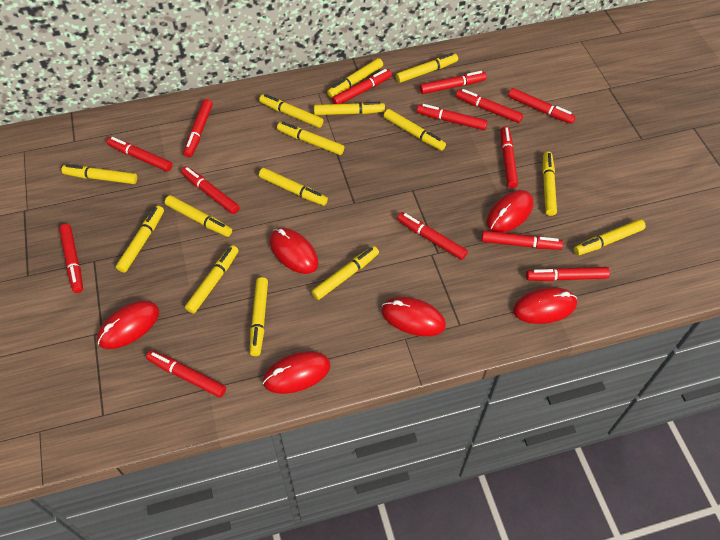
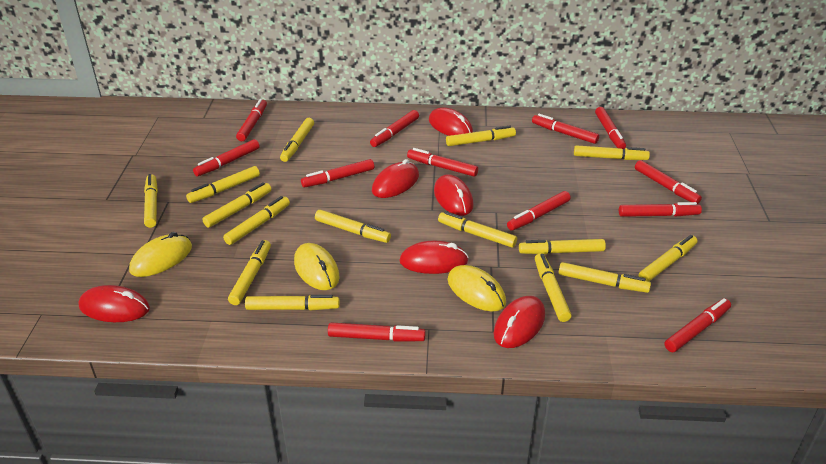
red marker: [59,224,83,293] [107,137,172,172] [146,350,226,398] [181,167,240,214] [183,99,213,157] [332,69,392,104] [397,212,468,260] [417,104,488,130] [420,71,487,94] [456,89,523,123] [481,231,563,250] [501,126,518,188] [508,88,576,124] [526,267,610,281] = 14 -> [193,139,260,176] [236,99,267,141] [301,159,374,187] [328,322,426,342] [370,110,419,147] [407,148,478,177] [507,191,571,231] [532,114,599,144] [595,107,626,149] [619,202,702,217] [635,160,702,204] [665,298,731,352] = 12
yellow mouse: none = 0 -> [129,232,192,277] [294,243,339,290] [448,265,506,312] = 3

